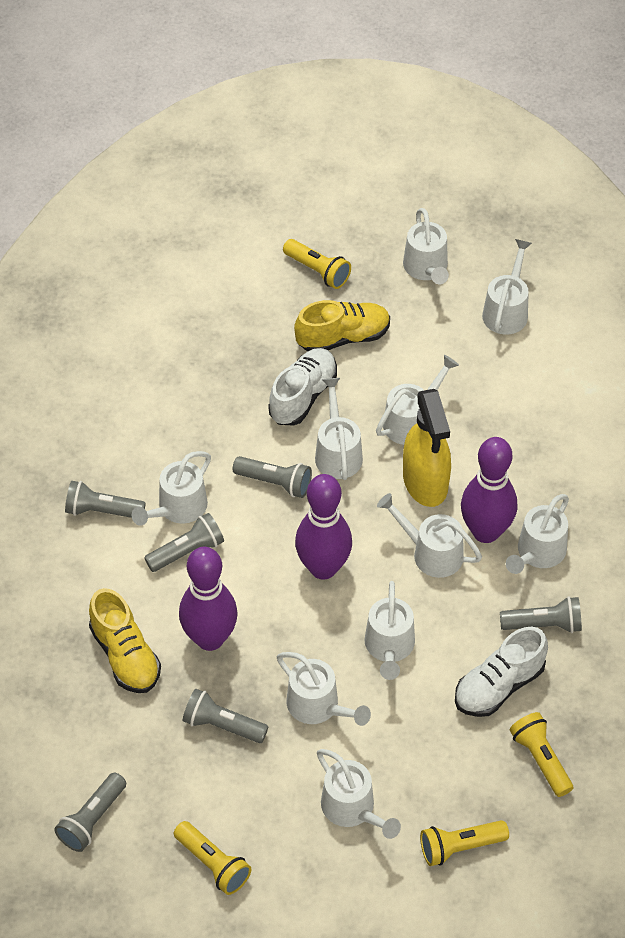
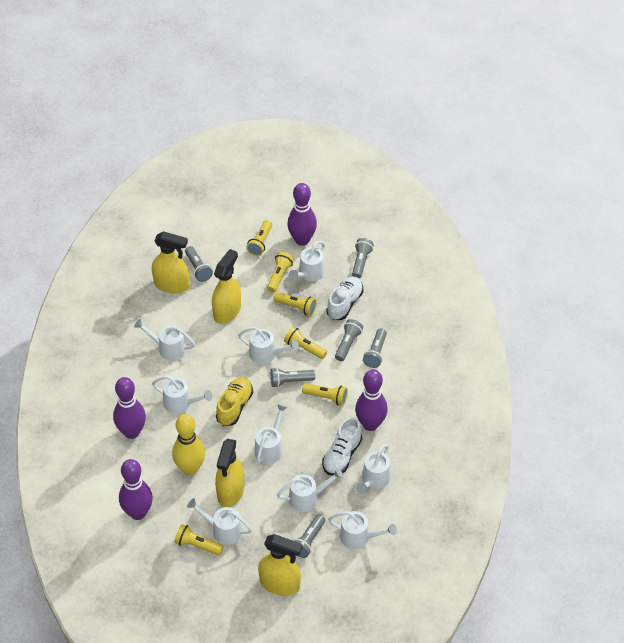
purple bowling pin: [179,547,238,651] [295,474,352,580] [461,437,517,543] = 3 -> [113,377,146,439] [119,459,153,520] [287,183,317,246] [355,369,388,431] = 4
white watering can: [132,451,211,526] [277,652,371,726] [315,378,363,480] [317,749,401,839] [364,581,415,680] [376,355,459,445] [377,493,482,578] [403,208,449,284] [482,239,532,335] [506,494,569,574] = 10 -> [134,319,196,361] [152,376,213,414] [187,498,252,545] [238,327,299,364] [254,404,287,464] [277,468,343,512] [289,241,325,281] [328,511,397,549] [356,444,391,494] = 9
yellow bowling pin: none = 0 -> [172,414,205,475] = 1
yellow flashlight: [174,821,251,895] [283,239,351,289] [420,820,509,866] [510,712,573,797] = 4 -> [174,524,223,555] [246,220,272,256] [267,252,294,292] [273,292,317,316] [284,326,327,359] [302,383,348,406] = 6
yellow shoe: [89,588,161,693] [294,300,390,352] = 2 -> [216,377,253,426] = 1
yellow spray bottle: [403,389,451,507] = 1 -> [152,231,189,294] [212,249,241,324] [215,439,244,507] [258,534,303,596] = 4

